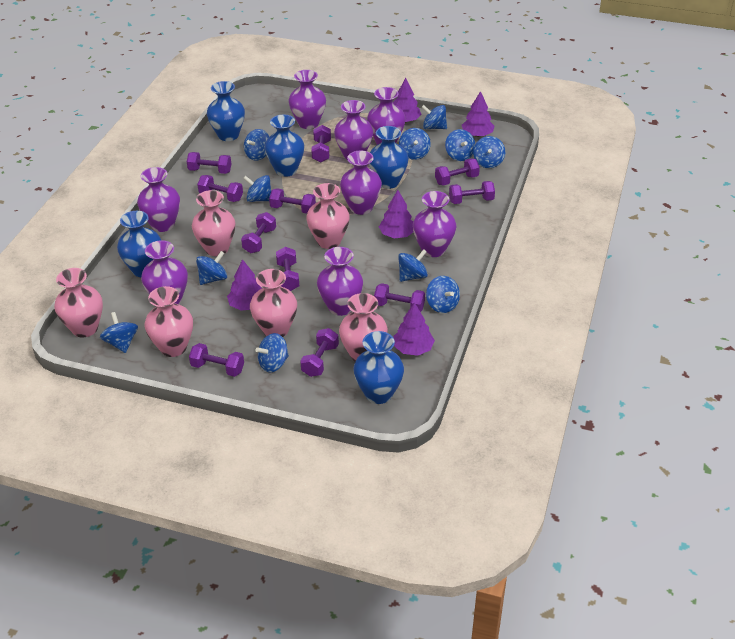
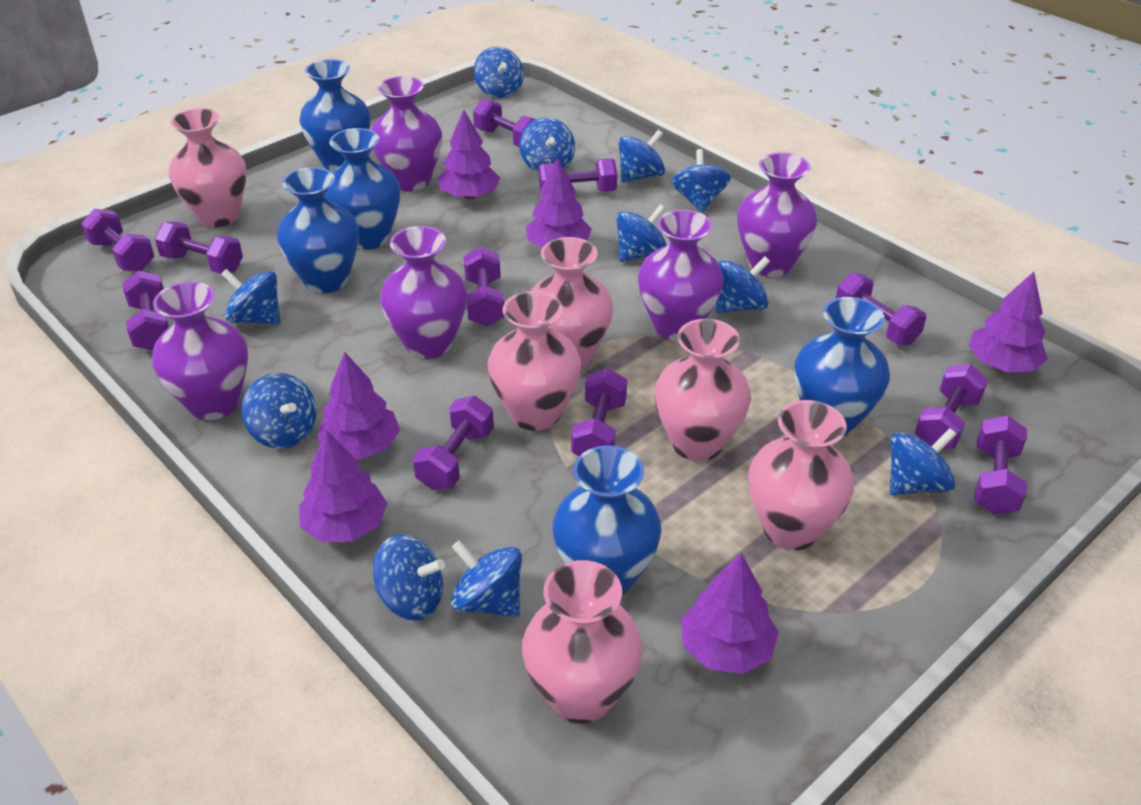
purple tree: [227,259,262,311] [379,190,414,238] [393,78,421,123] [393,302,435,356] [462,91,494,137] = 5 -> [299,430,387,542] [317,352,400,459] [438,110,500,199] [526,158,592,248] [681,553,779,674] [968,272,1048,372] = 6
purple vase: [137,167,180,232] [141,240,188,304] [289,70,326,129] [317,247,363,316] [334,100,373,160] [340,151,382,215] [367,87,406,145] [413,191,456,257] = 8 -> [152,281,248,420] [372,76,442,191] [380,226,467,359] [638,210,724,341] [737,152,818,277] = 5

